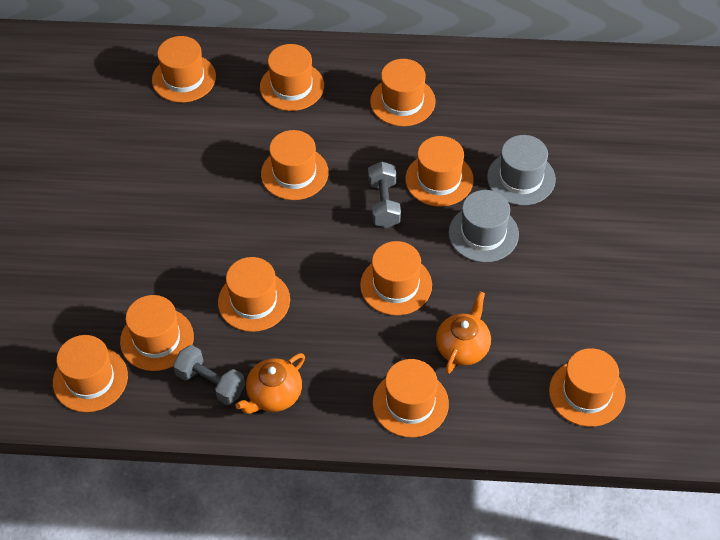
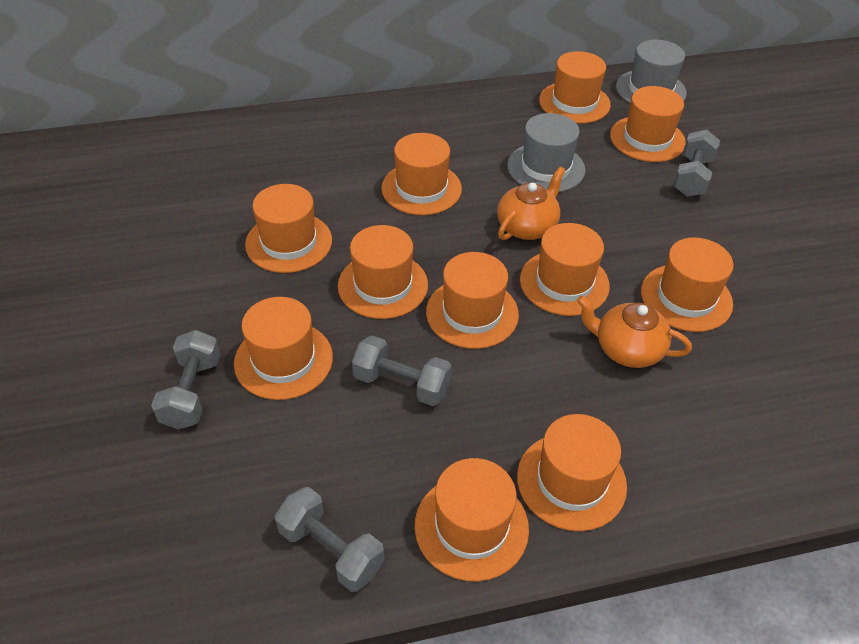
grey dumbbell: [173,345,245,405] [368,161,401,228] = 2 -> [151,330,221,430] [275,487,384,592] [352,335,452,406] [673,129,720,197] = 4

